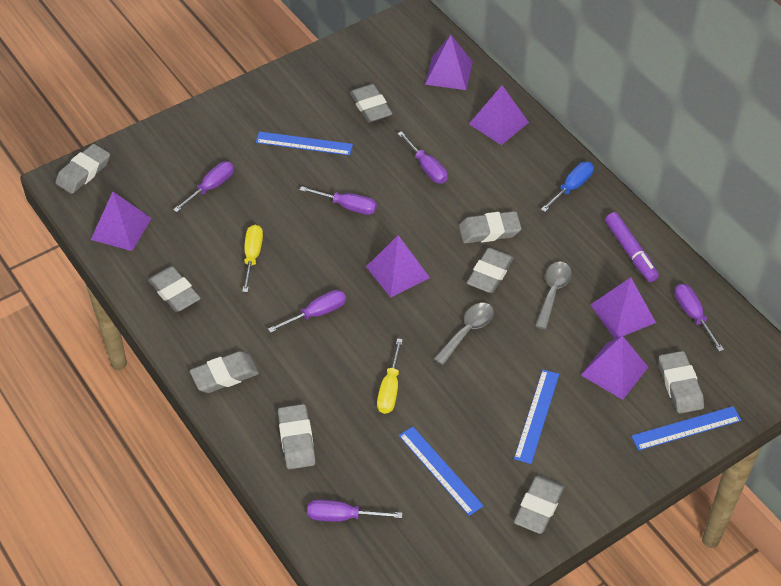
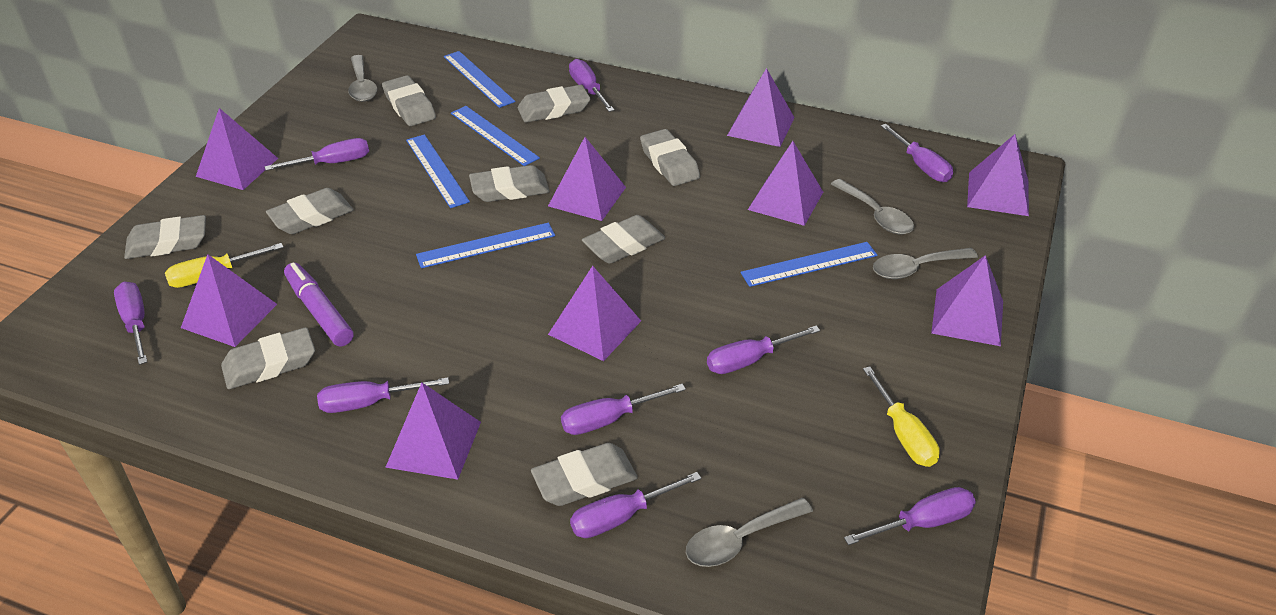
blue ruler: [256,131,353,155] [399,427,484,516] [514,370,559,464] [631,406,741,451] = 4 -> [406,134,470,208] [416,223,555,268] [444,51,515,108] [451,106,540,166] [741,242,877,287] = 5
blue screwdriver: [541,162,594,212] = 1 -> none = 0
grey spoon: [434,303,494,365] [535,262,572,330] = 2 -> [348,55,377,102] [686,498,813,567] [831,179,914,234] [873,248,978,279] = 4
purple pyramid: [91,192,152,251] [366,236,430,298] [425,35,473,90] [469,85,529,145] [581,336,648,400] [591,277,656,339] = 6 -> [181,254,277,347] [196,108,278,190] [385,383,481,480] [548,137,626,221] [548,266,641,361] [727,68,795,147] [748,141,823,226] [931,255,1003,346] [967,134,1029,216] = 9
purple screwdriver: [173,162,234,212] [268,290,346,333] [300,186,377,215] [307,500,403,522] [397,131,448,184] [674,284,724,352] = 6 -> [114,282,147,365] [265,138,369,171] [317,377,449,413] [561,384,686,435] [569,59,615,112] [570,472,701,538] [707,326,820,374] [844,487,976,545] [881,124,953,182] = 9

